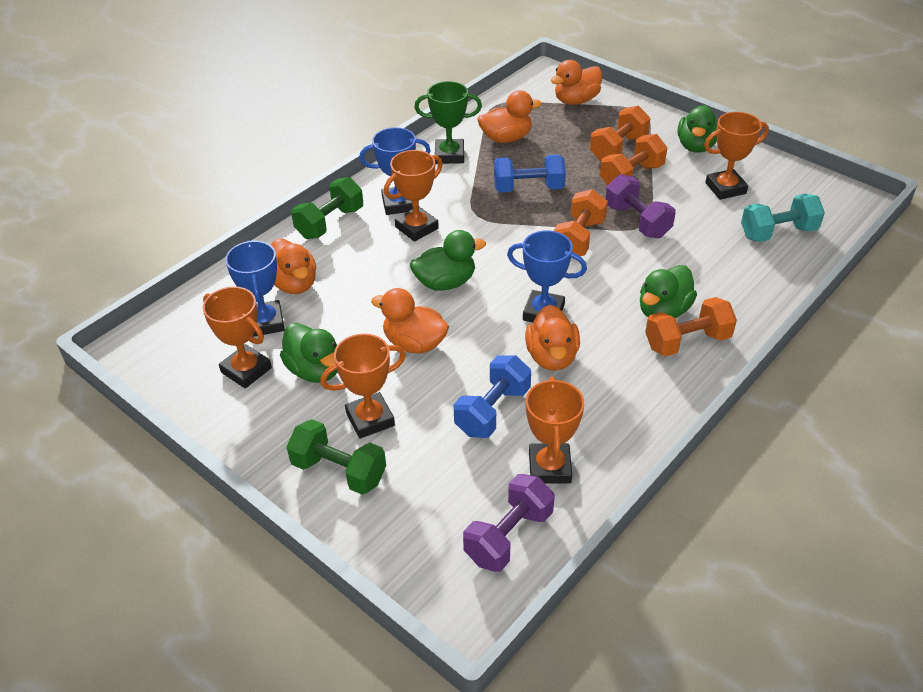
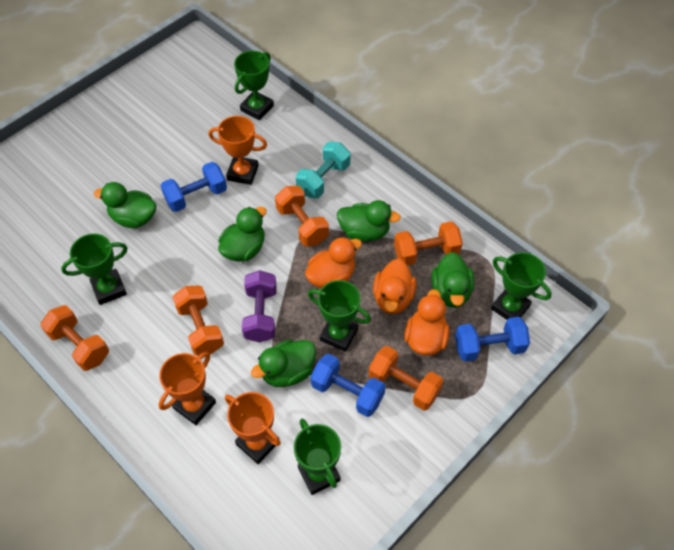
blue dumbbell: [453,355,531,438] [494,155,566,192] = 2 -> [160,162,227,212] [311,354,386,417] [455,317,530,362] = 3
blue trophy: [225,240,285,337] [359,127,431,215] [507,230,587,322] = 3 -> none = 0
green duck: [280,323,338,383] [410,230,486,291] [640,265,697,318] [677,105,718,153] = 4 -> [94,182,156,228] [218,207,266,262] [251,340,316,387] [337,200,401,241] [431,252,474,308] = 5
green dumbbell: [287,419,386,495] [291,177,363,239] = 2 -> none = 0
green trophy: [414,81,482,164] = 1 -> [61,234,128,305] [234,51,274,120] [294,419,341,495] [308,280,371,352] [491,252,552,320] = 5
orange duck: [271,238,316,294] [371,288,449,354] [478,90,542,143] [525,305,580,371] [551,60,602,105] = 5 -> [305,237,362,288] [373,259,416,314] [404,289,450,356] = 3
orange dumbbell: [553,189,608,258] [590,106,651,161] [600,134,667,186] [645,297,737,357] = 4 -> [40,305,109,371] [172,285,224,356] [275,186,329,246] [368,346,444,411] [394,221,463,266] = 5
orange trophy: [203,286,272,389] [320,334,406,439] [384,150,443,242] [526,377,584,484] [704,112,769,200] = 5 -> [159,352,216,425] [209,116,267,185] [225,392,281,464] = 3
purple dumbbell: [463,474,555,572] [605,174,676,238] = 2 -> [242,270,277,342] = 1

